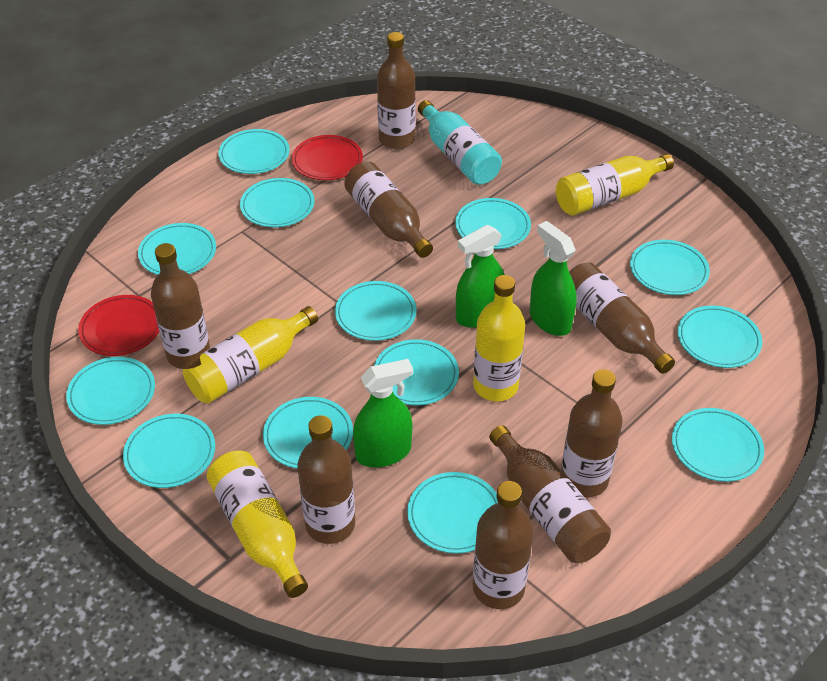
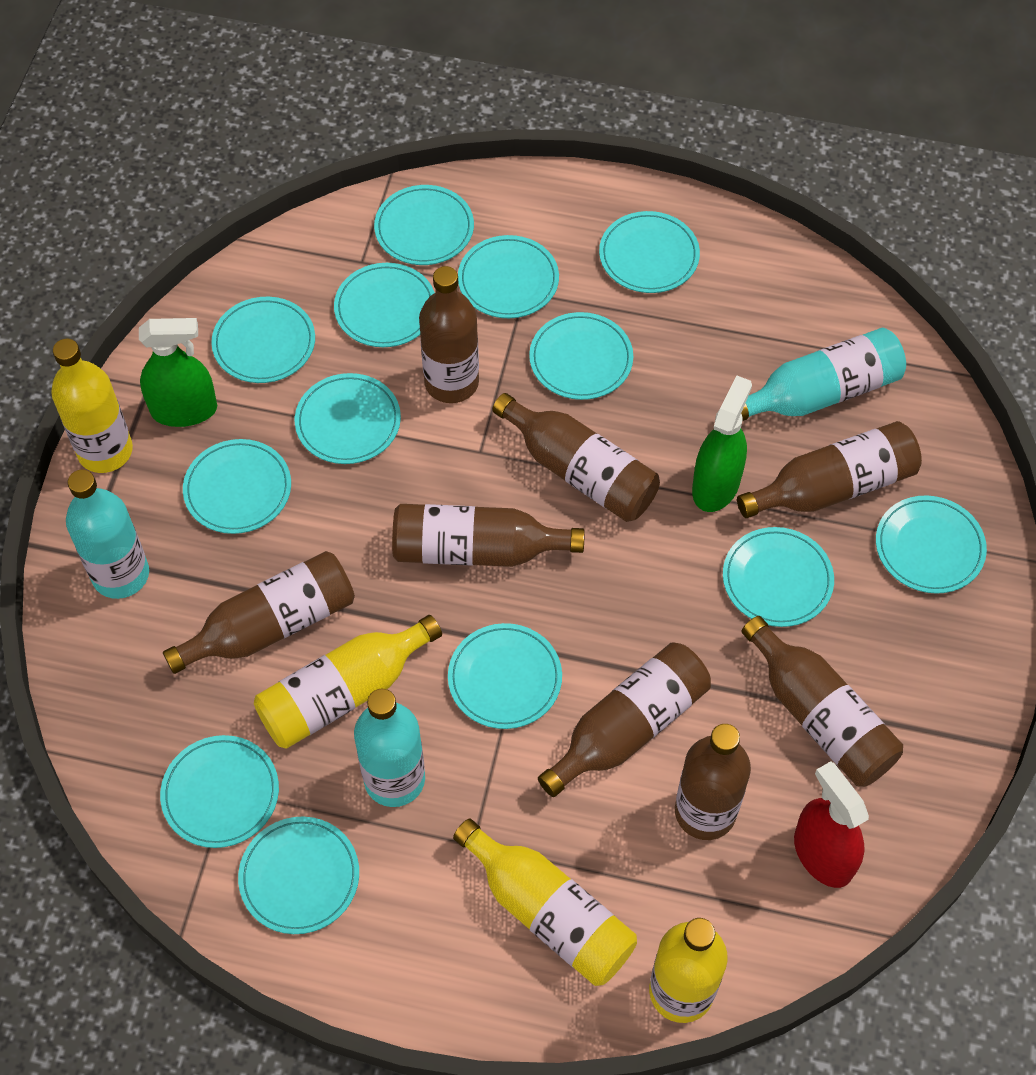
green spray bottle: [353,359,413,467] [456,225,505,328] [530,221,577,336] = 3 -> [139,318,217,427] [692,376,752,512] = 2
red plate: [78,295,159,356] [292,135,363,180] = 2 -> none = 0
red spray bottle: none = 0 -> [794,761,869,888] = 1
turquoise bottle: [418,100,502,185] = 1 -> [66,469,149,599] [354,689,425,807] [741,328,906,421] = 3

